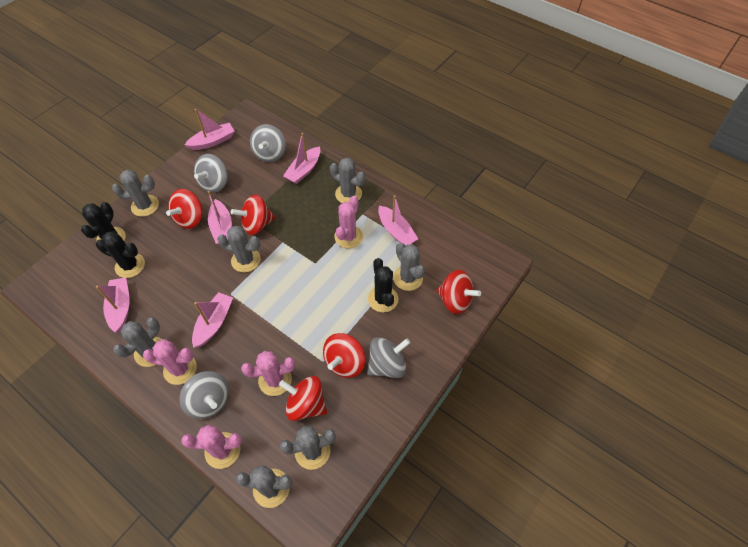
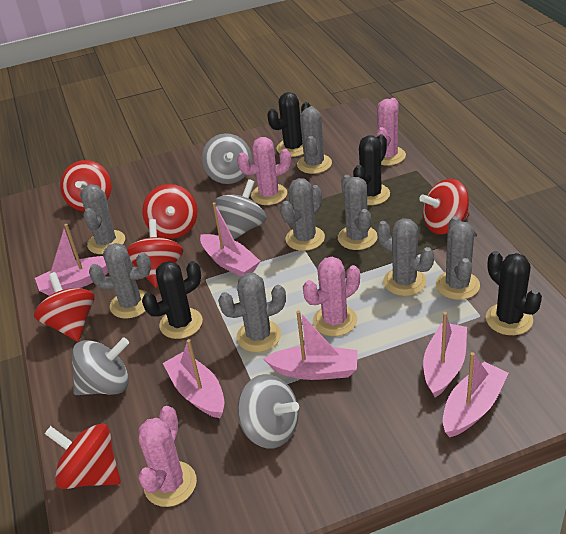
black cactus: [81,202,126,241] [96,231,145,278] [368,258,398,313] = 3 -> [142,261,203,339] [267,92,311,157] [353,134,390,205] [486,251,542,335] = 4
grey cactus: [112,170,159,217] [113,317,163,367] [217,226,260,272] [236,465,293,508] [280,426,336,470] [330,158,365,203] [393,243,425,291] = 7 -> [80,184,125,254] [89,243,151,318] [218,273,286,352] [280,178,325,251] [297,106,332,174] [338,175,377,250] [377,218,434,296] [436,216,480,300] = 8
red spinning top: [166,189,203,229] [231,195,275,235] [279,376,327,421] [323,333,366,378] [436,270,481,314] = 5 -> [34,272,94,341] [44,424,121,489] [60,160,111,212] [127,219,183,288] [142,184,198,239] [419,179,470,234] = 6

